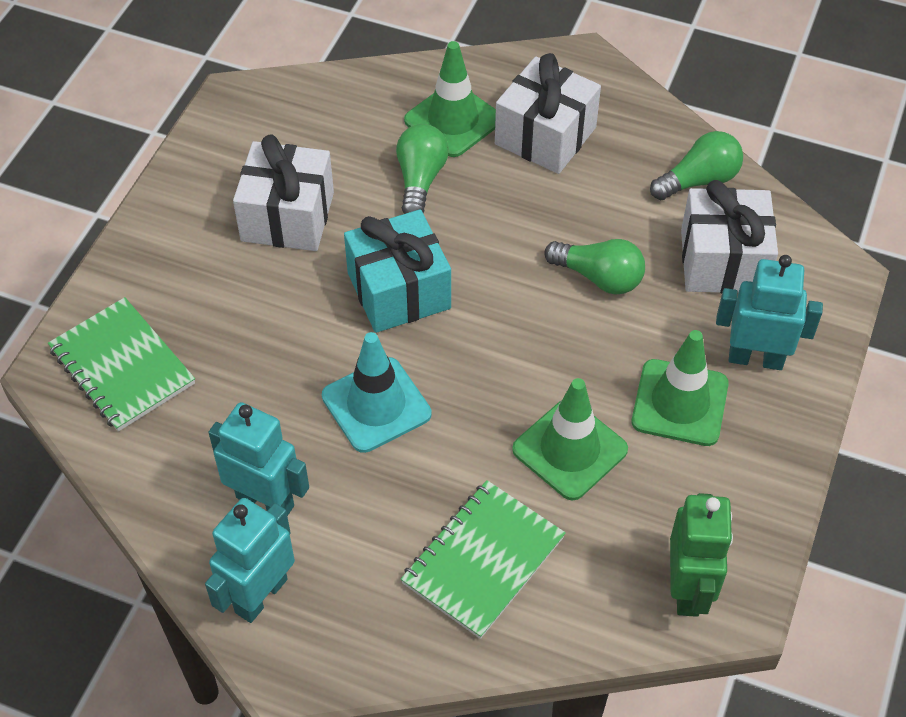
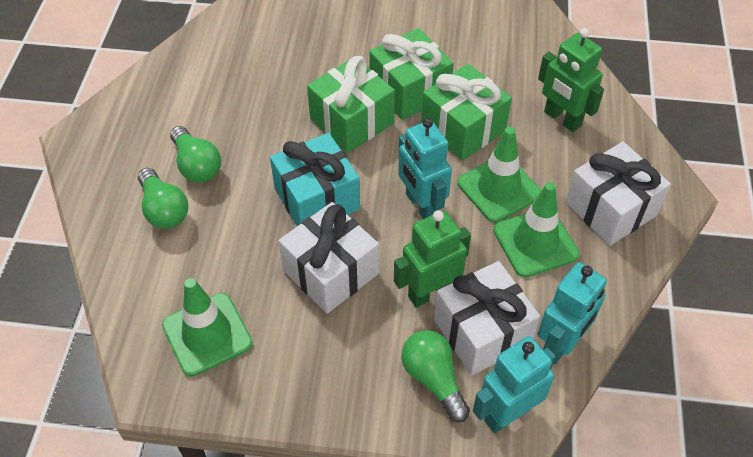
green gift: none = 0 -> [307,56,395,153] [369,28,454,120] [421,64,512,161] = 3
green notebook: [48,297,195,432] [401,480,566,639] = 2 -> none = 0
green robot: [670,493,733,617] = 1 -> [394,210,471,308] [538,28,604,132] = 2
turquoise traffic cone: [322,332,432,453] = 1 -> none = 0

